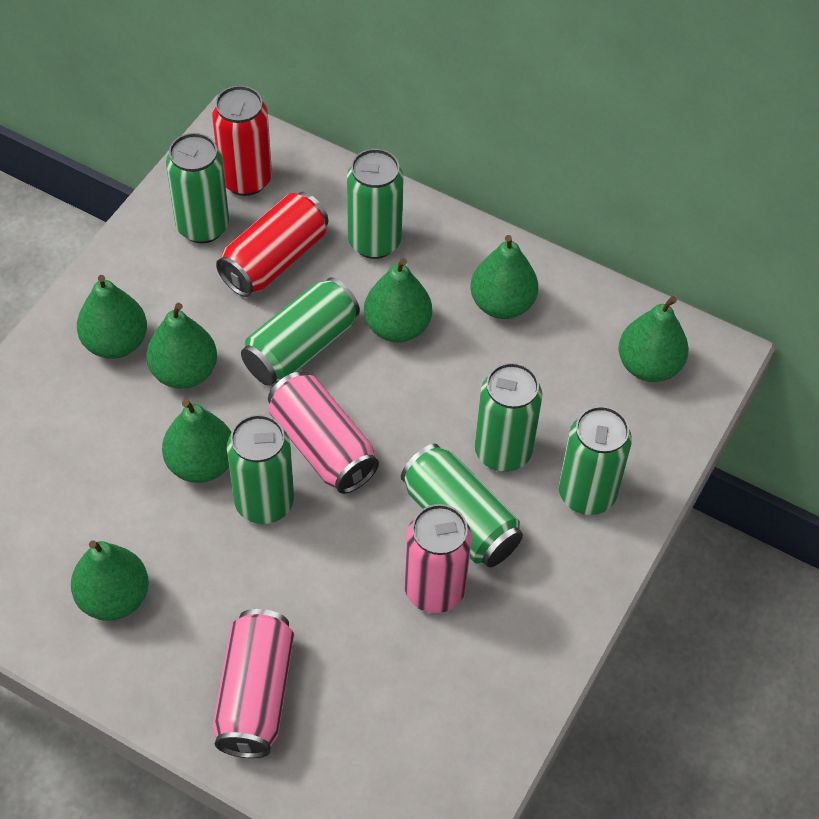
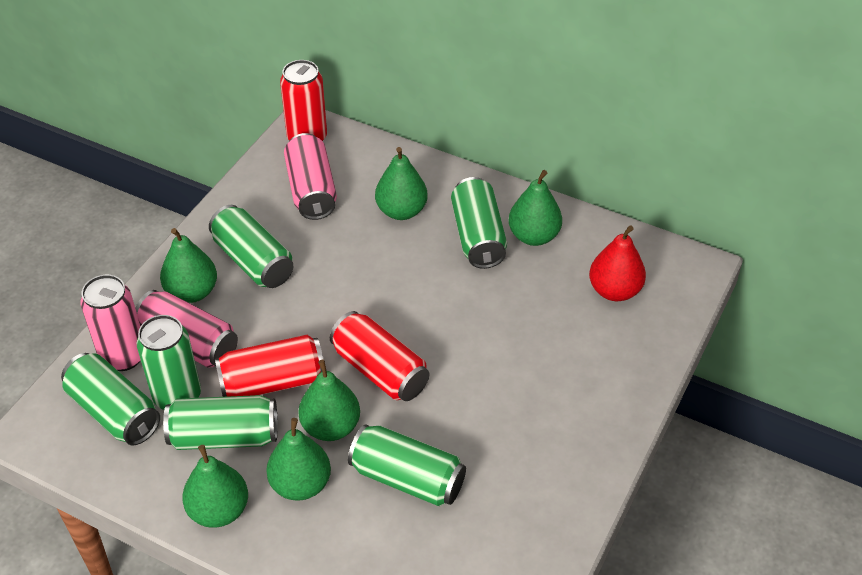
green can: [166,133,229,243] [227,414,294,524] [241,277,360,386] [347,149,404,259] [401,444,523,567] [475,363,542,472] [559,406,632,515] = 7 -> [61,353,160,446] [137,315,201,410] [163,395,278,450] [209,205,293,288] [348,424,466,506] [451,177,507,269] = 6
green pear: [71,540,149,621] [77,275,147,359] [146,303,217,389] [162,399,232,483] [364,258,432,342] [470,235,538,319] [618,296,689,382] = 7 -> [160,228,217,303] [182,445,248,528] [266,418,331,501] [298,360,360,441] [375,147,428,220] [509,170,562,246] = 6
red can: [212,85,272,196] [216,192,328,297] = 2 -> [215,335,324,397] [280,60,327,141] [330,311,429,401] = 3
red pear: none = 0 -> [589,225,646,301] = 1

